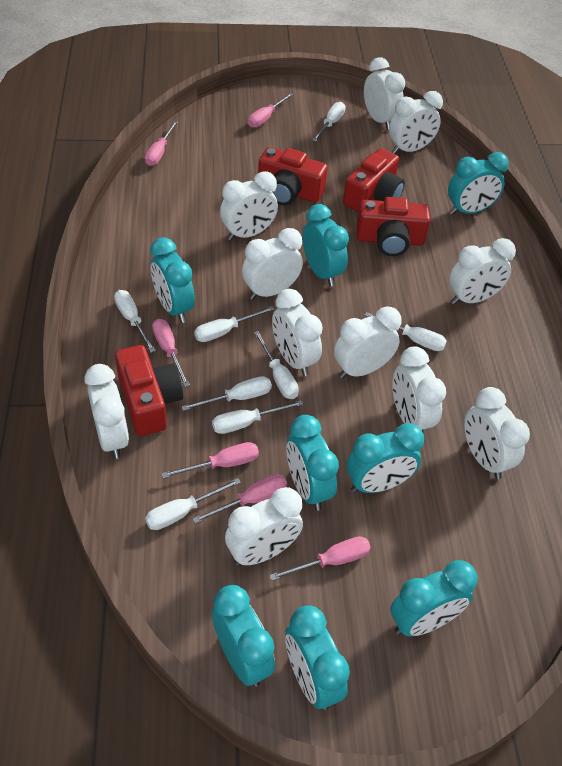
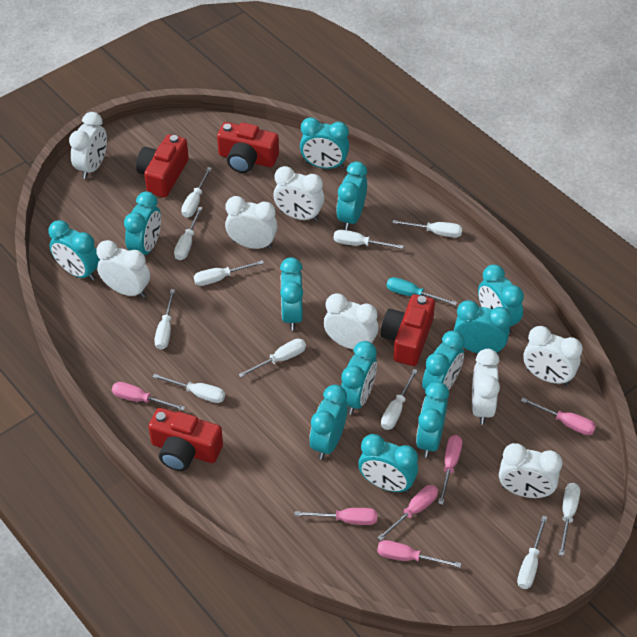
turquoise clock: [150,237,195,323] [212,585,275,687] [285,606,350,710] [286,415,339,511] [303,204,349,287] [347,423,424,493] [390,560,478,637] [448,152,509,215] = 8 -> [48,220,100,281] [124,191,161,255] [280,257,303,331] [300,117,349,169] [309,385,348,460] [336,161,367,230] [341,341,377,415] [358,434,418,493] [416,381,449,458] [422,331,465,390] [454,300,511,354] [478,264,524,334] = 12
turquoise screwdriver: none = 0 -> [387,277,457,306] = 1
white clock: [85,364,129,459] [220,171,278,241] [225,487,303,566] [242,228,303,300] [272,289,323,376] [334,307,402,379] [364,57,405,130] [389,91,443,154] [393,346,446,432] [449,238,516,305] [464,387,530,479] = 11 -> [69,112,107,179] [96,240,150,298] [225,196,278,249] [274,166,324,222] [324,293,378,350] [472,349,500,425] [499,443,562,498] [523,326,583,385] = 8
white screwdriver: [114,290,156,353] [145,478,241,530] [182,376,272,411] [194,306,275,342] [212,400,303,434] [254,331,299,399] [312,102,346,142] [364,312,447,351] = 8 -> [153,374,225,403] [154,289,175,350] [174,207,203,260] [181,167,212,218] [194,260,264,286] [238,339,306,378] [333,230,404,249] [381,369,418,430] [392,220,462,238] [517,516,547,589] [559,483,580,556] = 11

